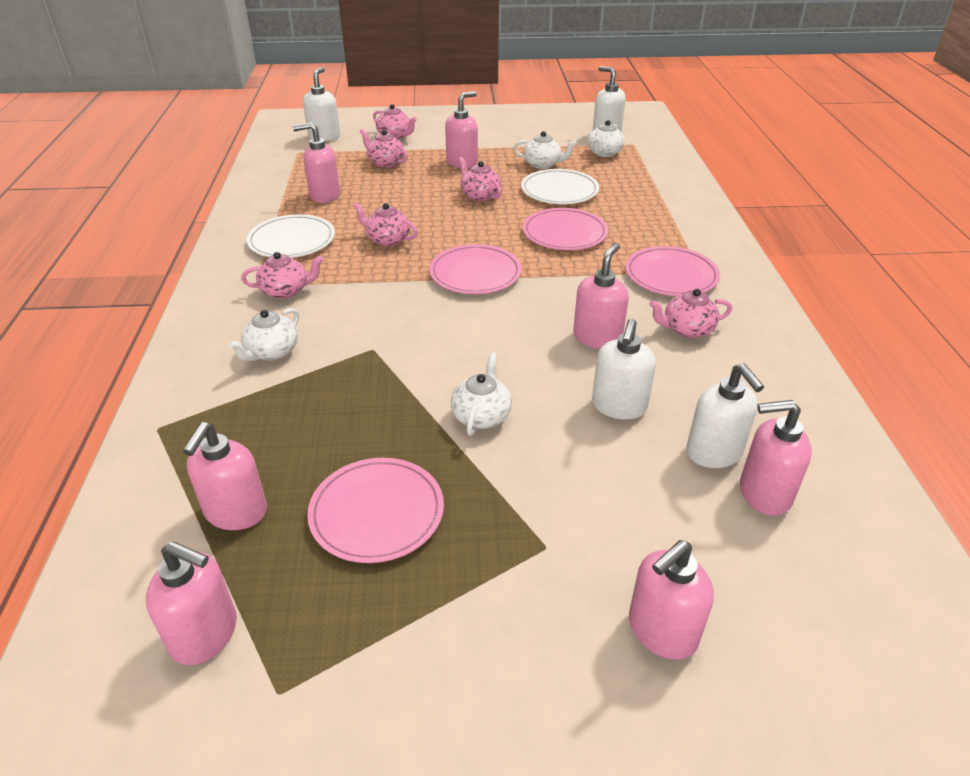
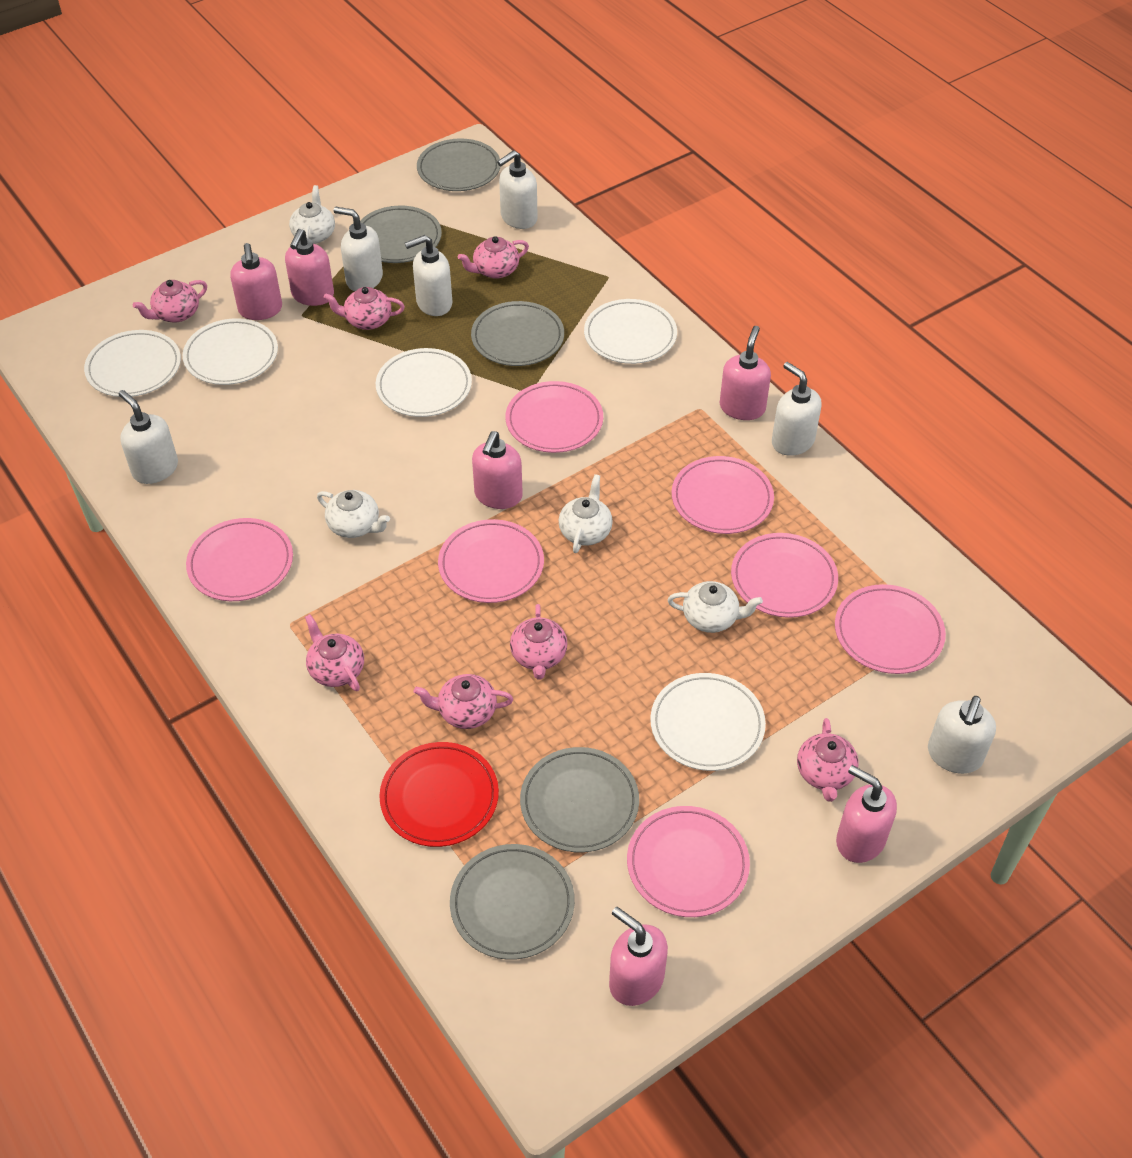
grey plate: none = 0 -> [360,206,442,263] [417,138,500,191] [450,844,575,960] [471,301,564,366] [520,747,639,853] = 5
pink plate: [307,458,444,563] [429,244,522,294] [523,208,608,250] [625,246,720,296] = 4 -> [186,518,293,601] [438,519,544,603] [506,381,603,453] [627,806,750,917] [672,456,774,534] [731,533,838,618] [835,584,946,674] = 7
pink soap dispenser: [146,541,237,665] [183,422,267,530] [293,122,340,203] [445,91,478,168] [573,243,629,349] [629,540,714,660] [740,400,812,516] = 7 -> [230,243,282,320] [285,229,334,306] [472,431,523,509] [609,907,668,1006] [720,326,771,420] [836,765,897,863] = 6
pink teapot: [241,252,324,299] [353,202,418,246] [360,129,408,168] [373,104,417,139] [458,157,502,201] [649,289,732,338] = 6 -> [133,280,207,322] [305,614,364,691] [323,287,405,330] [414,674,513,729] [458,236,529,279] [510,604,567,679] [797,718,859,802] = 7
red plate: none = 0 -> [379,742,499,847] = 1
white plate: [246,214,335,258] [521,169,599,204] = 2 -> [84,330,181,397] [183,318,278,385] [376,348,472,417] [584,299,677,364] [650,673,766,771] = 5
white soap dispenser: [303,67,340,141] [592,319,656,420] [593,66,626,132] [686,363,764,468] = 4 -> [119,390,178,484] [334,207,383,291] [405,235,452,316] [497,150,537,229] [772,362,822,456] [928,696,996,774] = 6

